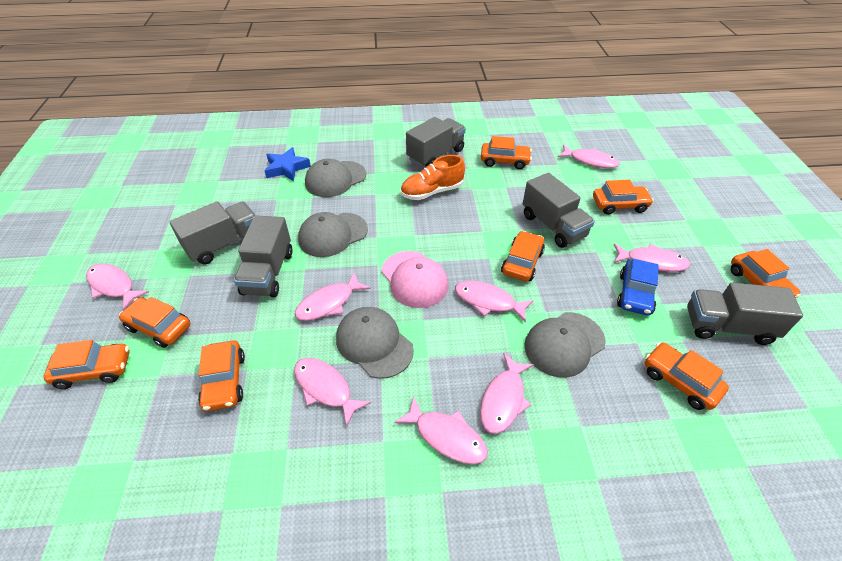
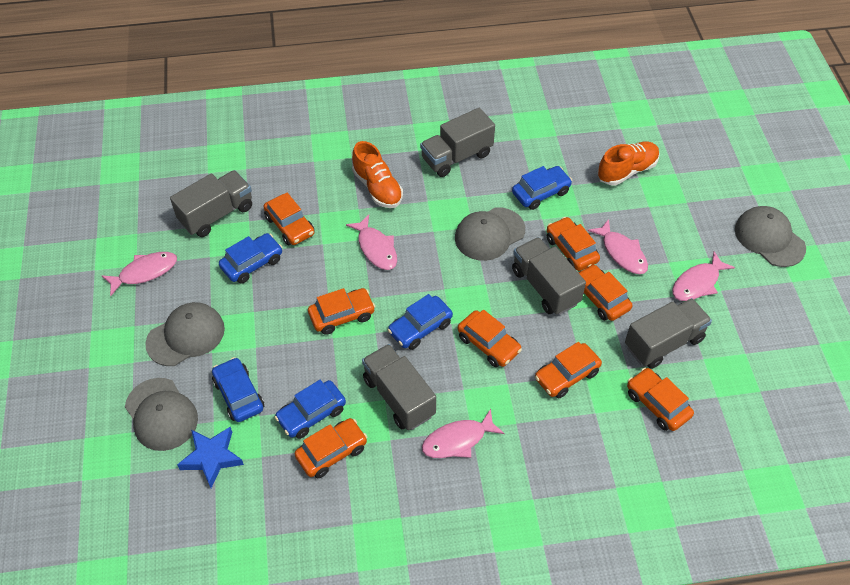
blue car: [617,259,659,315] = 1 -> [212,357,264,422] [219,233,283,284] [275,380,346,439] [388,294,453,350] [512,166,572,210] = 5
orange shoe: [401,155,465,200] = 1 -> [352,141,403,208] [597,141,660,186] = 2
pink cap: [382,251,449,308] = 1 -> none = 0
pink fish: [86,263,149,310] [294,272,371,321] [294,358,371,427] [394,396,488,464] [455,281,534,322] [480,353,534,434] [558,145,620,168] [613,243,690,272] = 8 -> [102,252,177,296] [346,215,397,270] [422,409,504,458] [588,219,648,274] [672,251,735,301] = 5

